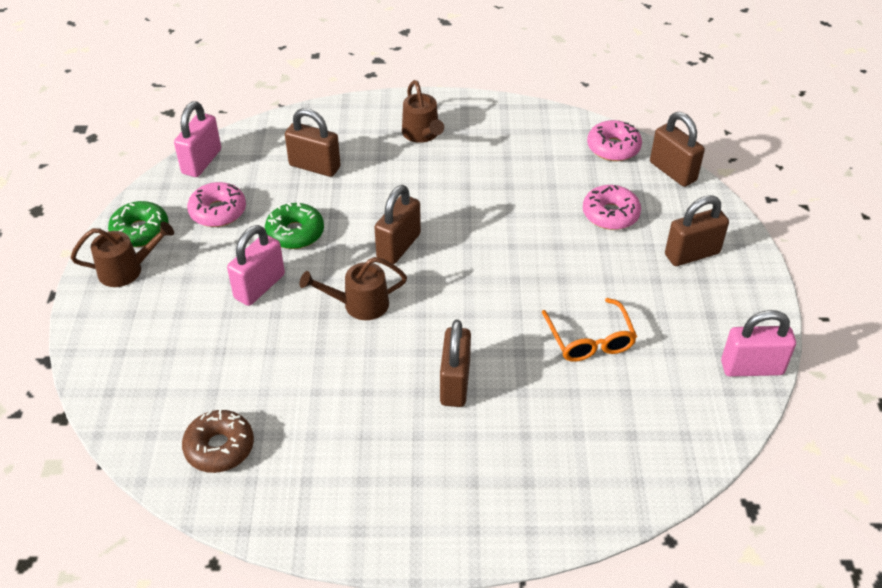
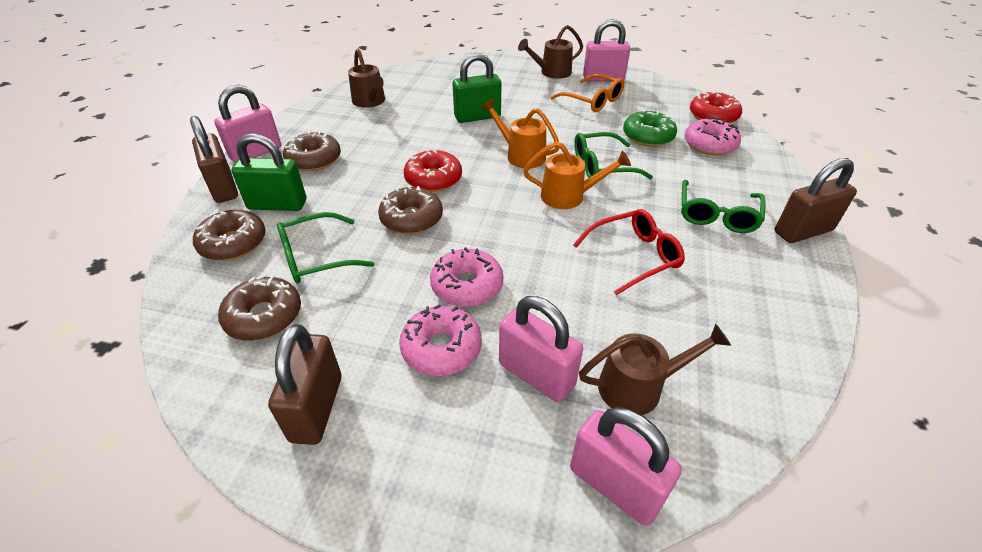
brown donut: [182,409,254,473] = 1 -> [193,210,266,261] [218,275,301,341] [283,131,341,171] [378,185,443,234] = 4
brown padlock: [285,108,341,177] [374,185,421,264] [440,320,471,407] [650,112,705,187] [665,195,729,266] = 5 -> [190,116,238,203] [268,324,342,445] [775,158,857,243] = 3
green donut: [108,201,169,247] [265,202,324,249] = 2 -> [623,110,677,147] = 1
green glasses: none = 0 -> [277,212,375,284] [574,132,653,179] [681,180,766,233] = 3
green padlock: none = 0 -> [231,133,306,211] [453,53,501,123] = 2
orange watering can: none = 0 -> [481,98,560,168] [523,141,631,209] = 2
pink padlock: [174,101,221,177] [227,225,285,306] [721,310,796,377] = 3 -> [214,85,281,163] [499,296,583,403] [570,407,682,526] [583,19,631,82] = 4
red donut: none = 0 -> [404,150,462,192] [690,91,742,124] = 2
red glasses: none = 0 -> [573,209,685,295] = 1

